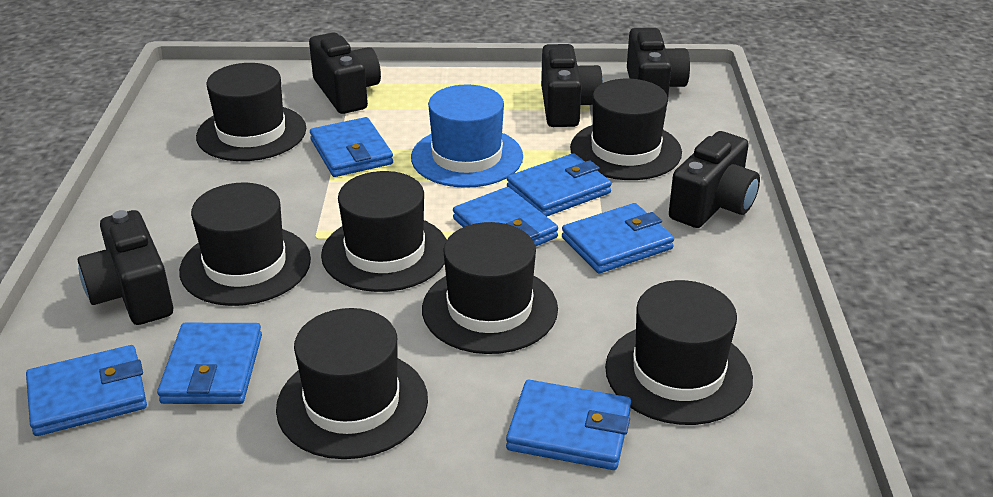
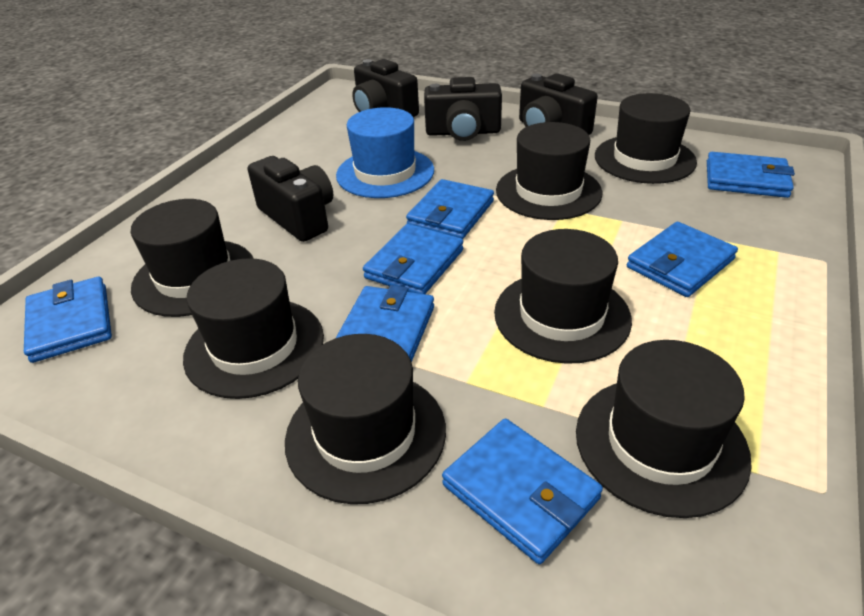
black camera: [78,210,173,325] [309,33,381,114] [541,44,603,127] [627,28,690,97] [669,131,760,228] = 5 -> [248,156,333,242] [352,59,419,117] [424,77,502,141] [519,73,598,135] = 4

